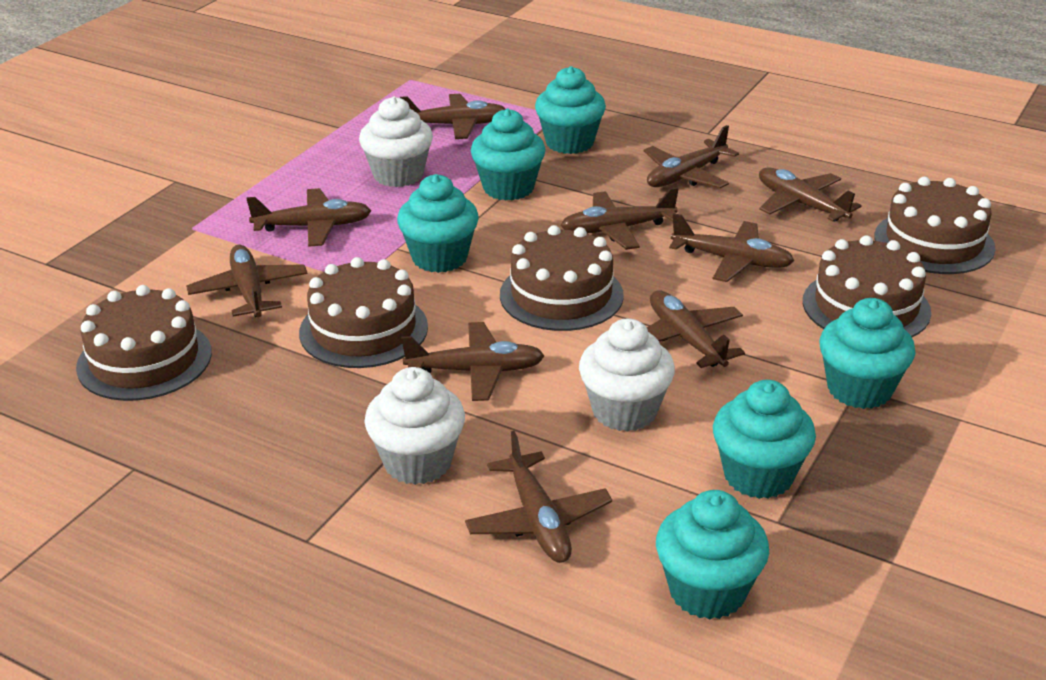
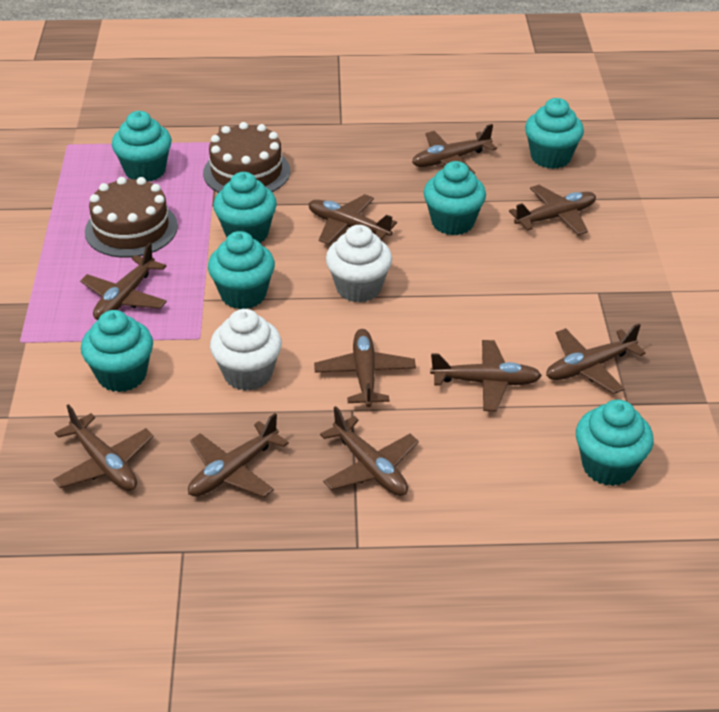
brown cake: [76,285,212,401] [299,257,428,368] [500,225,624,331] [803,235,931,337] [874,177,996,274] = 5 -> [85,177,178,258] [203,122,290,193] = 2
turquoise cupcake: [397,174,479,273] [471,109,545,201] [535,66,606,154] [656,490,769,620] [713,380,816,499] [819,298,915,409] = 6 -> [81,310,153,392] [112,111,172,181] [208,231,275,309] [213,172,277,243] [423,161,486,235] [525,98,584,169] [576,400,654,486] = 7
white cupcake: [359,96,433,187] [364,367,465,485] [579,318,675,432] = 3 -> [210,309,282,391] [326,225,392,303] = 2

